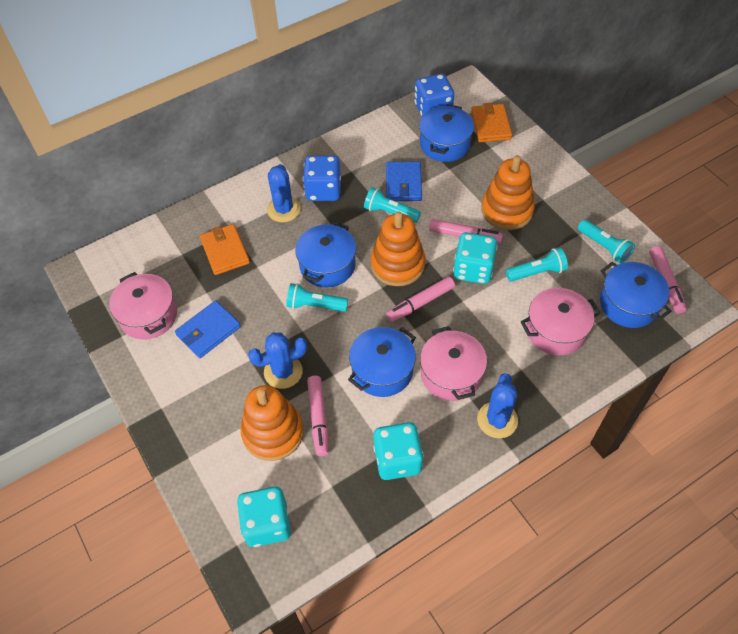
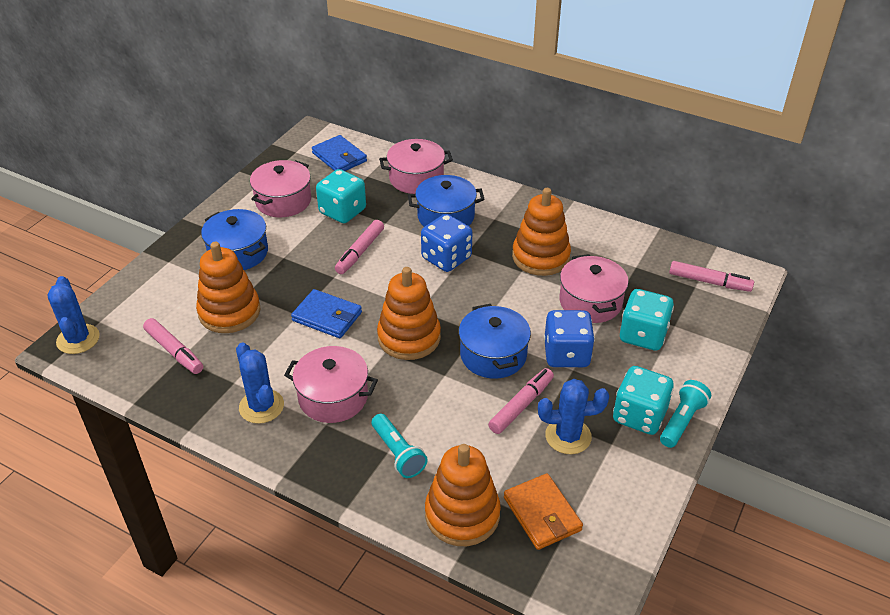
blue pot: [295,222,356,288] [348,327,416,397] [419,104,474,162] [600,262,672,328] = 4 -> [201,209,268,270] [408,175,485,227] [459,304,531,379] = 3
orange stacking toy: [241,385,304,461] [371,212,425,286] [481,155,535,230] = 3 -> [196,242,260,333] [377,267,441,360] [425,444,501,546] [512,188,571,276] = 4
orange wallet: [200,224,250,275] [471,103,512,142] = 2 -> [504,473,583,550] = 1
pink pot: [109,272,177,340] [420,326,487,401] [521,288,600,355] = 3 -> [250,160,311,217] [284,346,378,423] [379,139,453,194] [559,254,629,323] = 4
turquoise flashlight: [286,283,348,312] [364,187,421,223] [506,248,568,281] [578,219,635,264] = 4 -> [372,414,428,478] [660,380,711,448] = 2

